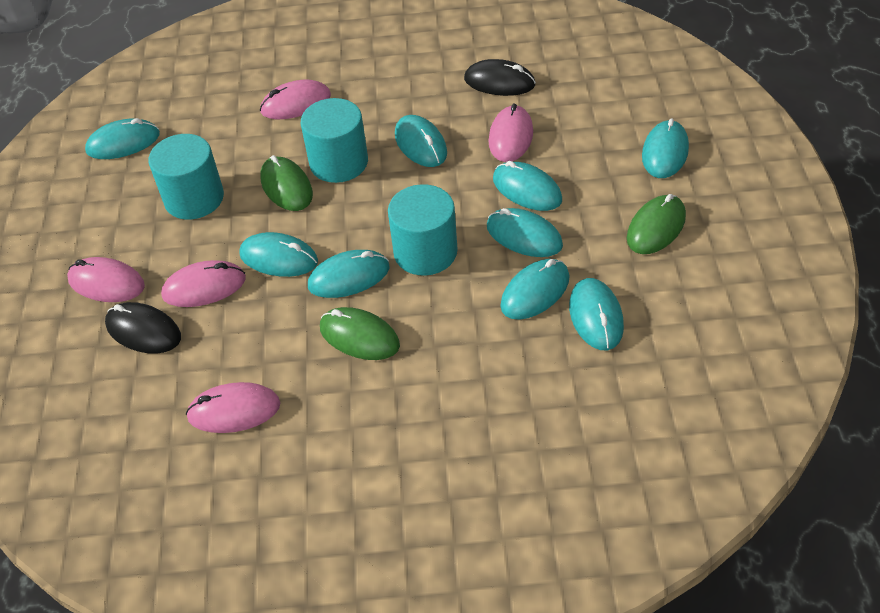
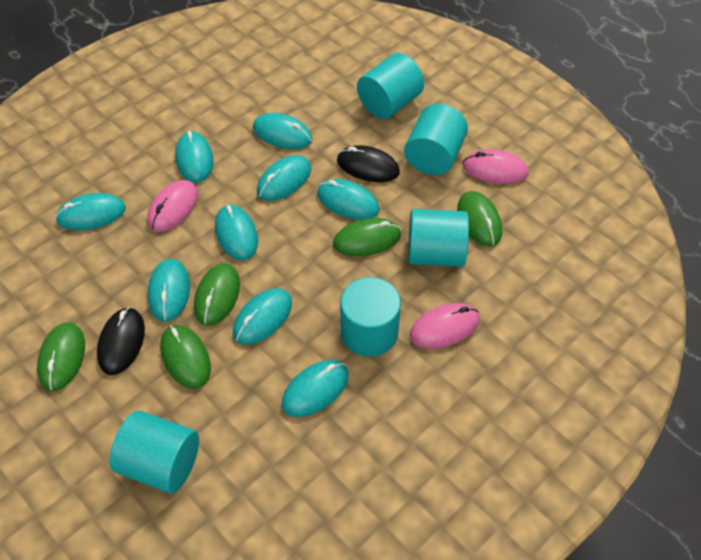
green mouse: [260,155,313,211] [320,307,400,360] [627,194,686,254] = 3 -> [37,322,85,392] [160,325,211,389] [194,264,240,326] [333,218,401,256] [457,191,502,247] = 5
pink mouse: [67,257,145,302] [161,260,246,307] [186,382,280,433] [260,80,331,119] [488,103,533,162] = 5 -> [147,180,198,232] [410,303,479,349] [463,149,529,184] = 3
turquoise cylinder: [148,134,224,220] [301,98,368,183] [388,184,458,276] = 3 -> [110,411,199,493] [340,277,401,357] [357,53,424,119] [404,104,468,175] [408,209,469,267] = 5

